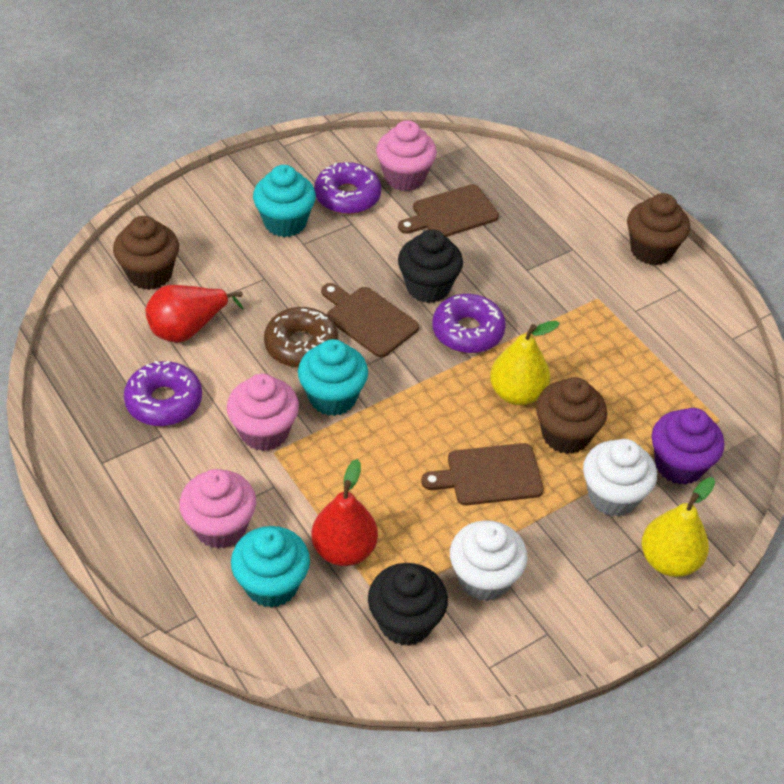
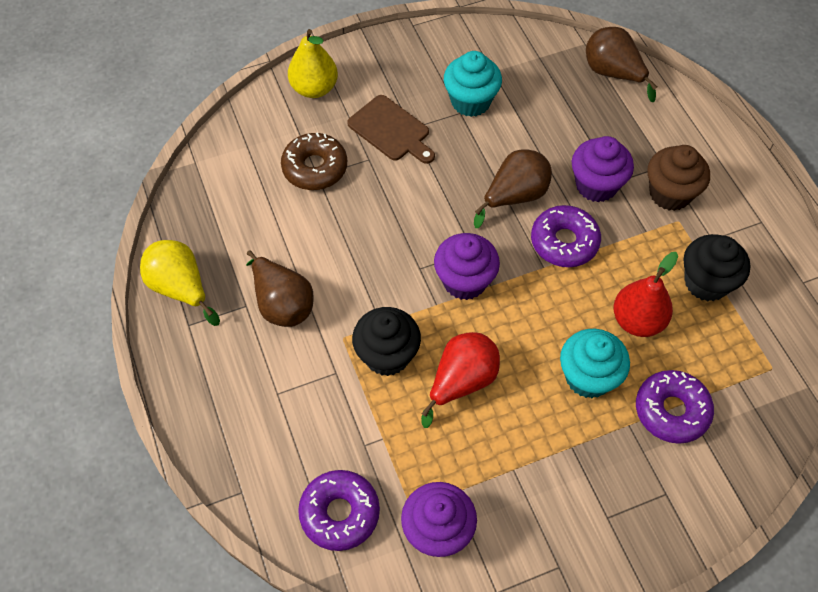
brown cupcake: [113,216,179,290] [536,377,607,454] [627,193,690,265] = 3 -> [648,145,710,211] = 1
brown cutting board: [321,283,419,357] [398,184,499,237] [421,443,544,505] = 3 -> [347,95,435,164] = 1
brown pear: none = 0 -> [246,250,314,327] [474,149,552,228] [586,27,657,102] = 3
pink cupcake: [179,469,256,549] [227,374,299,451] [376,120,437,191] = 3 -> none = 0
purple cupcake: [652,408,724,485] = 1 -> [401,482,477,557] [434,233,500,300] [572,136,634,202] = 3
turquoise cupcake: [231,526,310,608] [253,165,316,237] [298,339,368,416] = 3 -> [444,51,502,117] [560,329,630,398] = 2
white cupcake: [450,520,528,601] [583,439,657,517] = 2 -> none = 0

